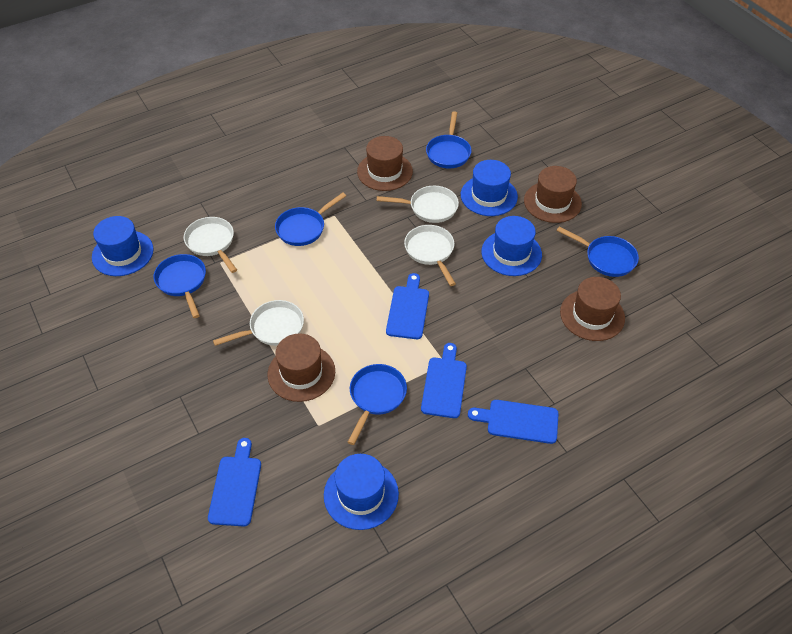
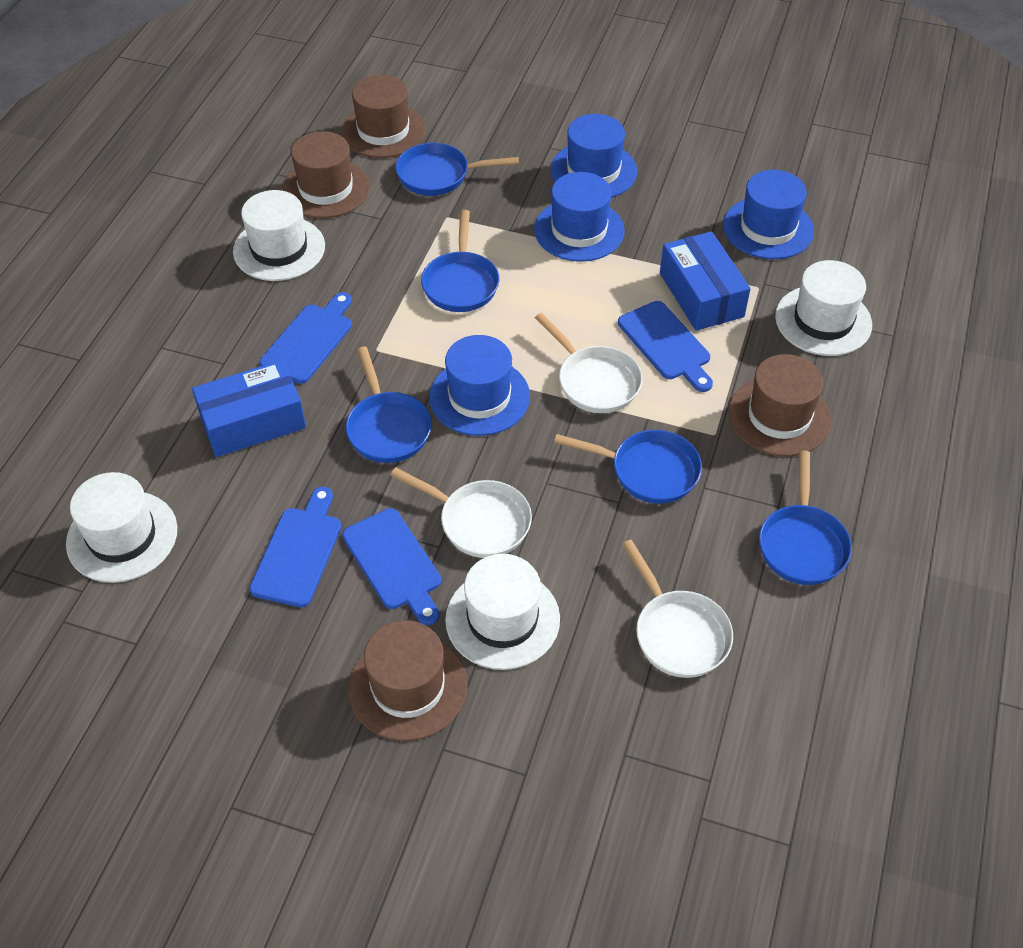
blue box: none = 0 -> [192,360,306,457] [660,231,751,331] = 2
white hat: none = 0 -> [66,472,177,583] [233,190,325,281] [445,554,560,670] [775,260,872,356] = 4
white pan: [184,217,237,273] [213,300,304,346] [377,186,459,223] [404,225,456,286] = 4 -> [390,467,532,558] [535,313,643,413] [622,540,733,678] = 3

